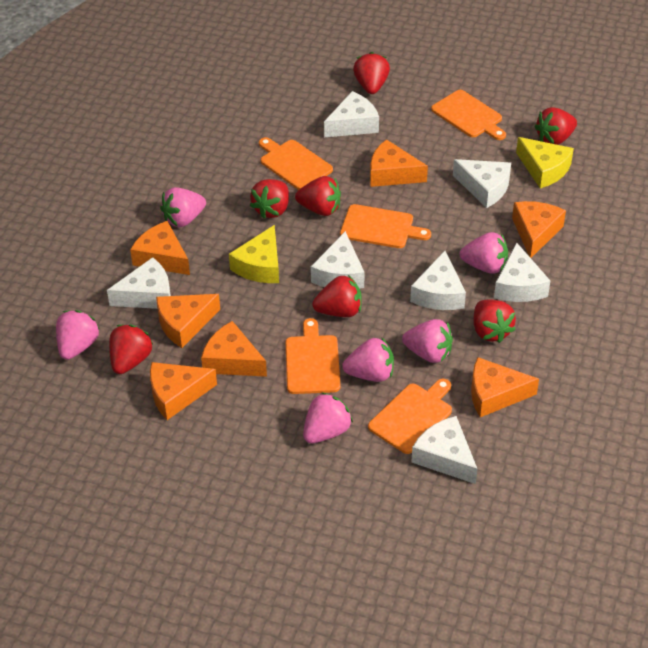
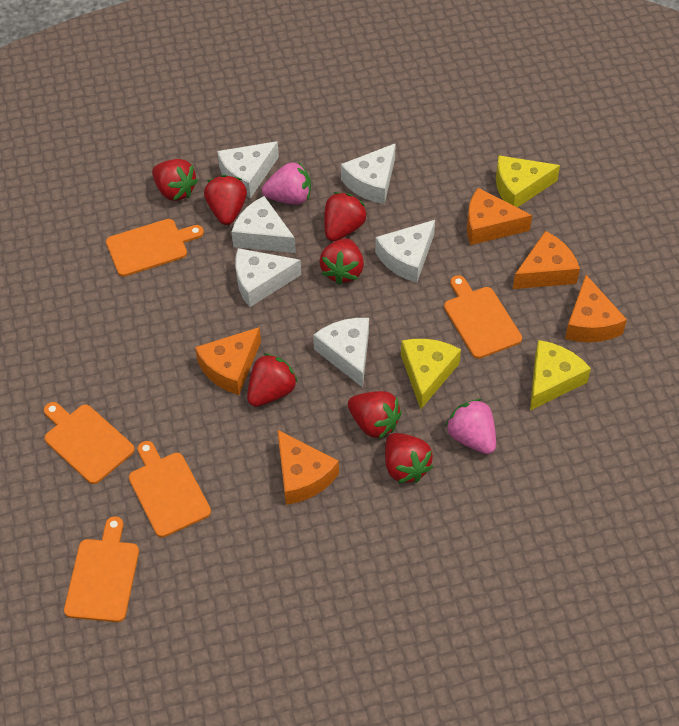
orange cheese: [130,221,190,275] [150,362,217,420] [156,294,220,348] [201,321,267,377] [370,139,428,187] [471,357,539,417] [512,201,566,258] = 7 -> [195,327,261,395] [277,430,339,505] [467,188,532,245] [513,231,580,289] [565,275,627,342] = 5
pink strawberry: [56,310,100,360] [160,187,206,227] [303,392,353,444] [342,337,394,382] [402,319,453,363] [460,232,508,274] = 6 -> [262,162,311,205] [446,399,496,454] = 2
white cheese: [107,257,171,309] [311,231,365,289] [324,91,379,137] [410,251,466,310] [411,416,478,484] [453,159,511,208] [494,242,550,302] = 7 -> [217,141,279,198] [231,196,296,253] [235,248,301,307] [313,318,369,387] [341,143,396,204] [375,220,435,283] = 6
yellow cheese: [229,225,279,283] [516,137,574,188] = 2 -> [401,339,461,409] [496,155,560,208] [530,340,591,410] = 3

